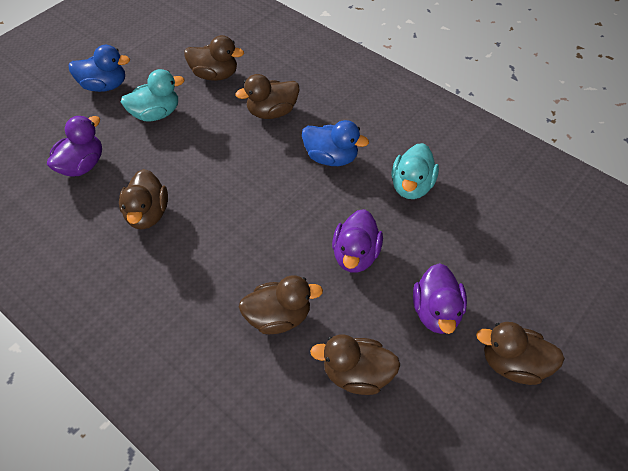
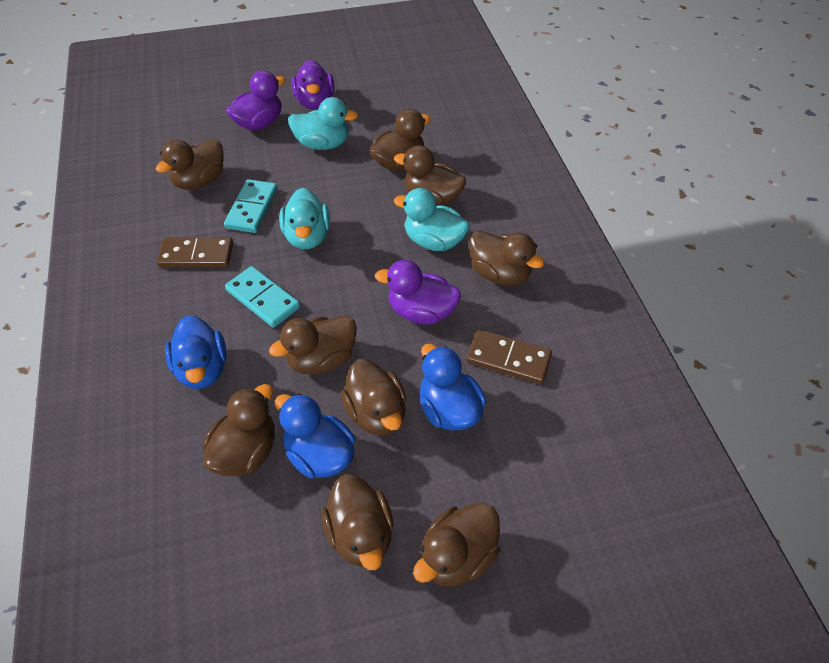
blue duck: [68,45,130,92] [302,120,369,166] = 2 -> [165,315,227,389] [275,393,355,479] [420,344,486,431] = 3
brown domino: none = 0 -> [156,237,233,267] [466,329,552,384] = 2
brown duck: [119,169,168,229] [184,35,244,81] [235,74,300,119] [239,275,323,334] [310,334,400,395] [476,322,565,385] = 6 -> [156,139,224,190] [203,384,275,476] [269,316,357,374] [322,474,394,570] [341,359,406,436] [369,109,431,171] [394,145,466,206] [413,503,500,587] [469,230,544,286] = 9
turquoise domino: none = 0 -> [224,179,278,233] [225,266,300,328] = 2
turquoise duck: [121,69,185,121] [392,143,439,199] = 2 -> [279,188,330,249] [288,97,358,150] [394,188,470,251] = 3

